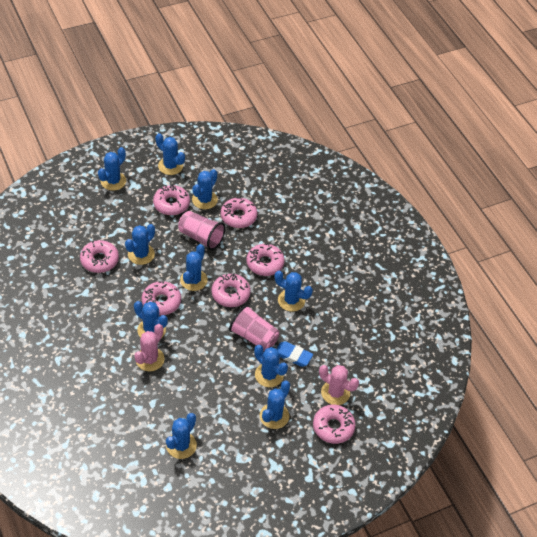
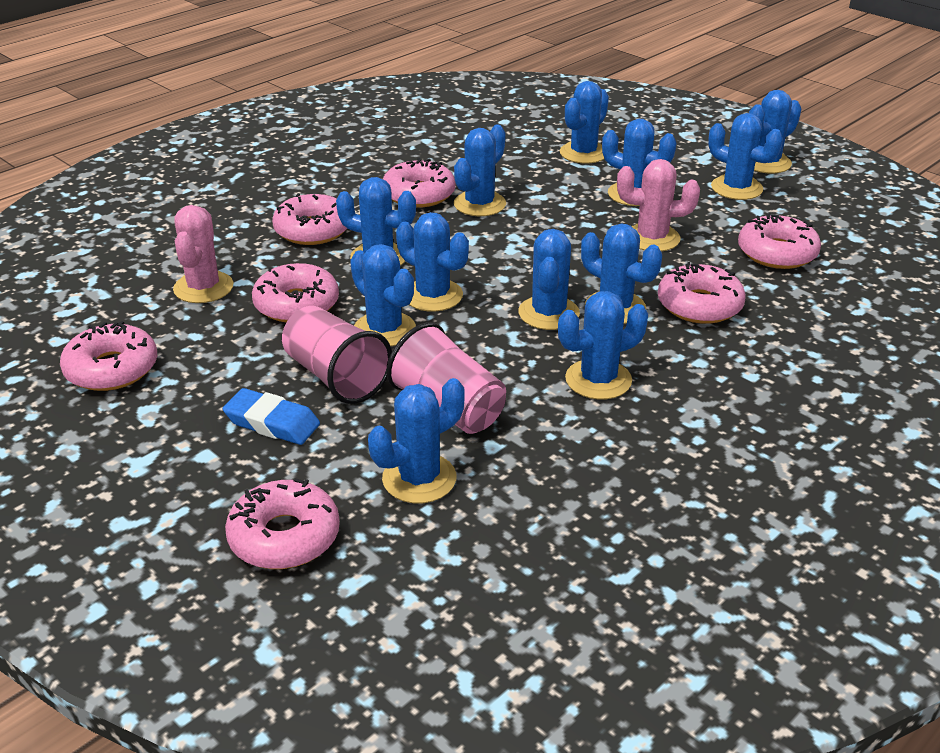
blue cactus: [98,147,126,191] [125,224,155,265] [134,301,168,338] [155,133,185,175] [166,413,197,459] [180,244,208,291] [192,169,218,209] [254,345,288,387] [260,381,290,429] [275,271,313,312] = 10 -> [336,177,416,266] [350,244,416,346] [368,378,464,503] [396,212,469,312] [454,125,506,216] [518,229,580,330] [558,291,648,400] [560,81,609,164] [581,223,662,324] [602,119,677,206] [708,113,783,200] [749,90,801,173] = 12

